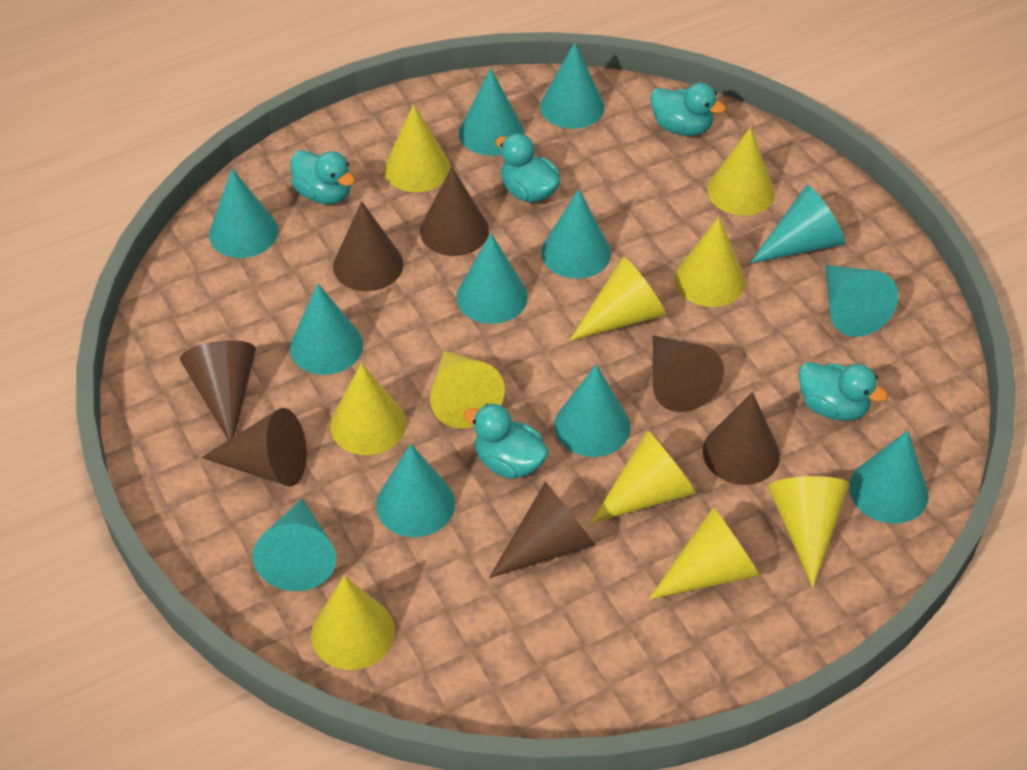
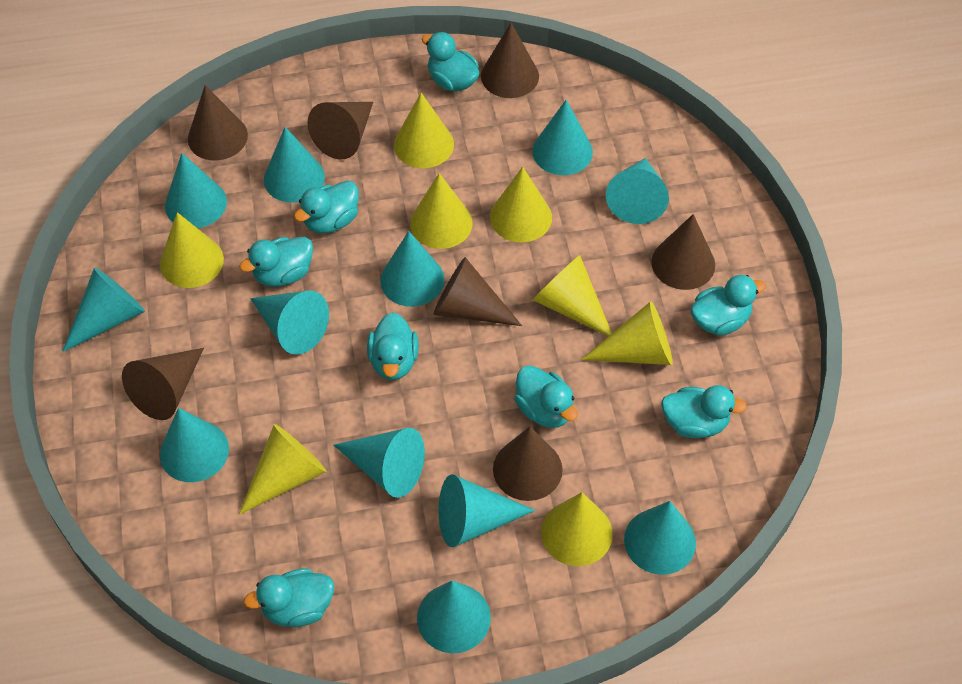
turquoise duck: [291,150,355,205] [464,404,549,479] [496,134,560,203] [650,83,726,136] [798,362,888,421] = 5 -> [239,237,313,287] [244,568,334,627] [294,180,359,234] [367,312,419,380] [422,32,479,92] [514,365,578,428] [661,385,747,438] [690,275,766,336] = 8
yellow cone: [311,576,395,670] [330,363,406,455] [384,104,451,192] [430,350,505,428] [570,256,666,341] [591,430,696,523] [649,507,760,600] [675,217,745,307] [707,127,775,216] [768,476,850,588] = 10 -> [160,212,224,288] [239,424,326,515] [394,93,454,168] [410,173,473,249] [490,167,552,243] [533,255,612,336] [541,492,613,566] [581,301,673,365] = 8

